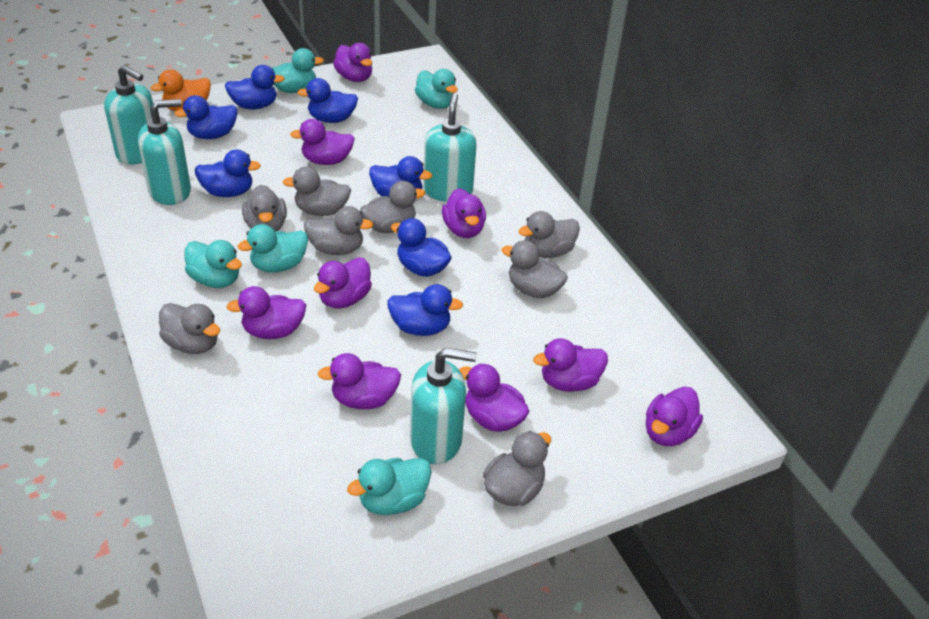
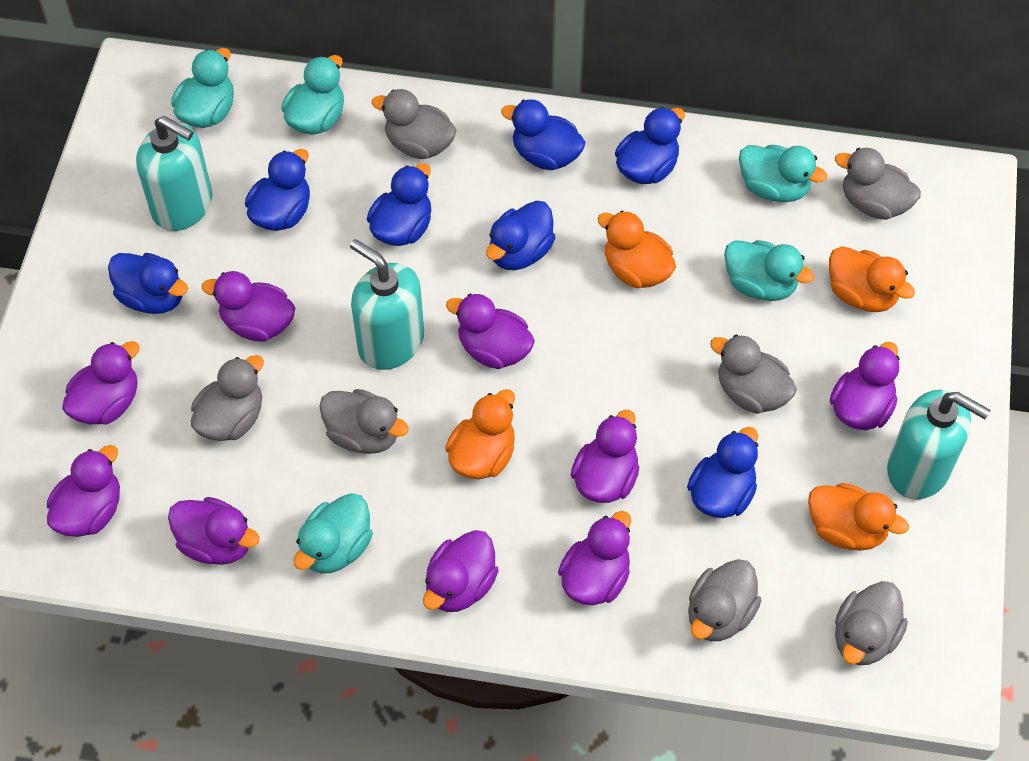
grey duck: [159,303,220,354] [242,185,287,232] [283,167,351,216] [304,206,373,255] [360,181,425,233] [483,431,551,506] [501,240,568,298] [519,211,580,258] = 8 -> [191,355,264,441] [319,389,409,454] [372,89,457,159] [688,559,761,641] [710,335,797,414] [835,148,921,220] [835,581,908,665] = 7
orange duck: [151,70,211,111] = 1 -> [445,389,515,479] [597,211,676,288] [808,483,909,551] [829,246,915,312] = 4
turquoise soap dispenser: [104,65,153,165] [138,99,191,205] [410,348,477,464] [424,93,477,202] = 4 -> [136,116,212,231] [350,239,424,370] [887,390,990,500] = 3

